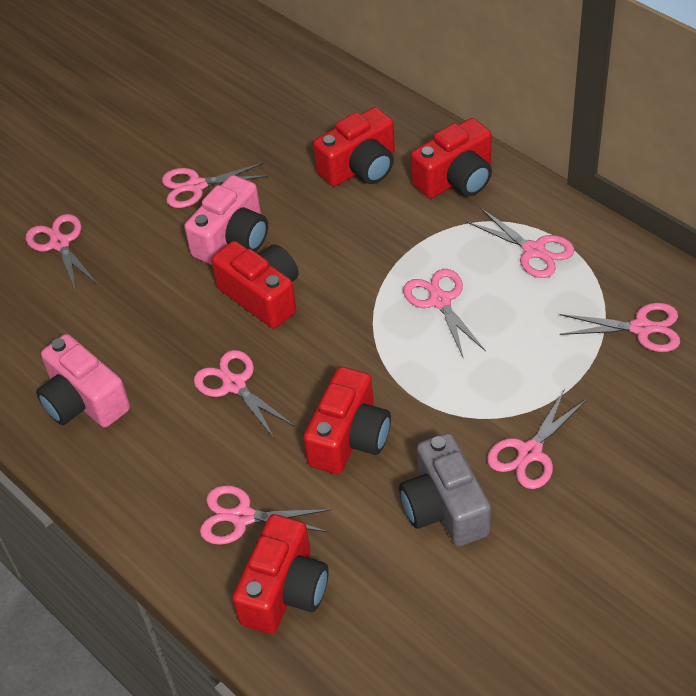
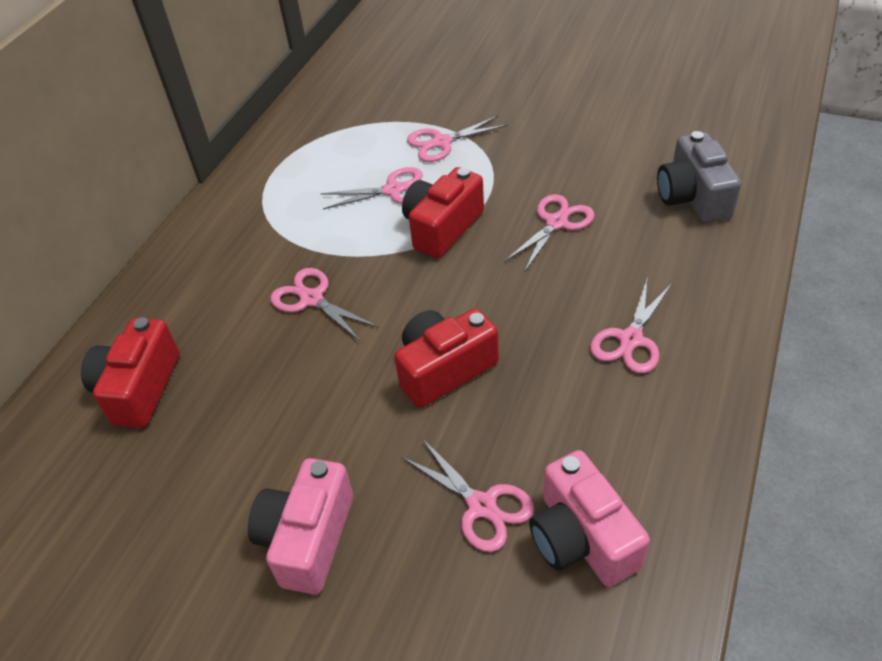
pink scissors: [26,214,98,291] [162,163,269,208] [194,350,295,440] [200,485,332,545] [403,269,486,357] [467,208,574,278] [487,389,587,489] [560,303,680,352] = 8 -> [270,268,379,342] [321,167,423,210] [401,438,534,552] [407,116,508,162] [504,194,595,272] [590,280,672,373] = 6
red camera: [211,241,299,329] [232,514,329,634] [303,367,391,474] [313,107,395,186] [411,118,492,198] = 5 -> [81,317,180,428] [394,308,499,408] [402,167,484,258] = 3

